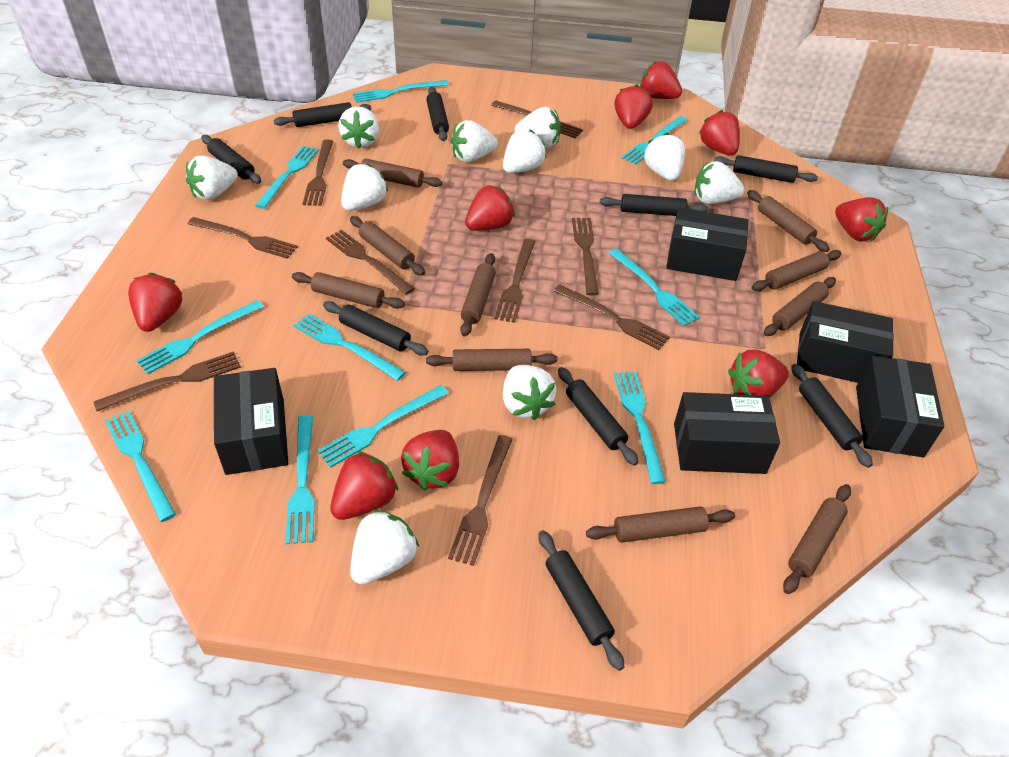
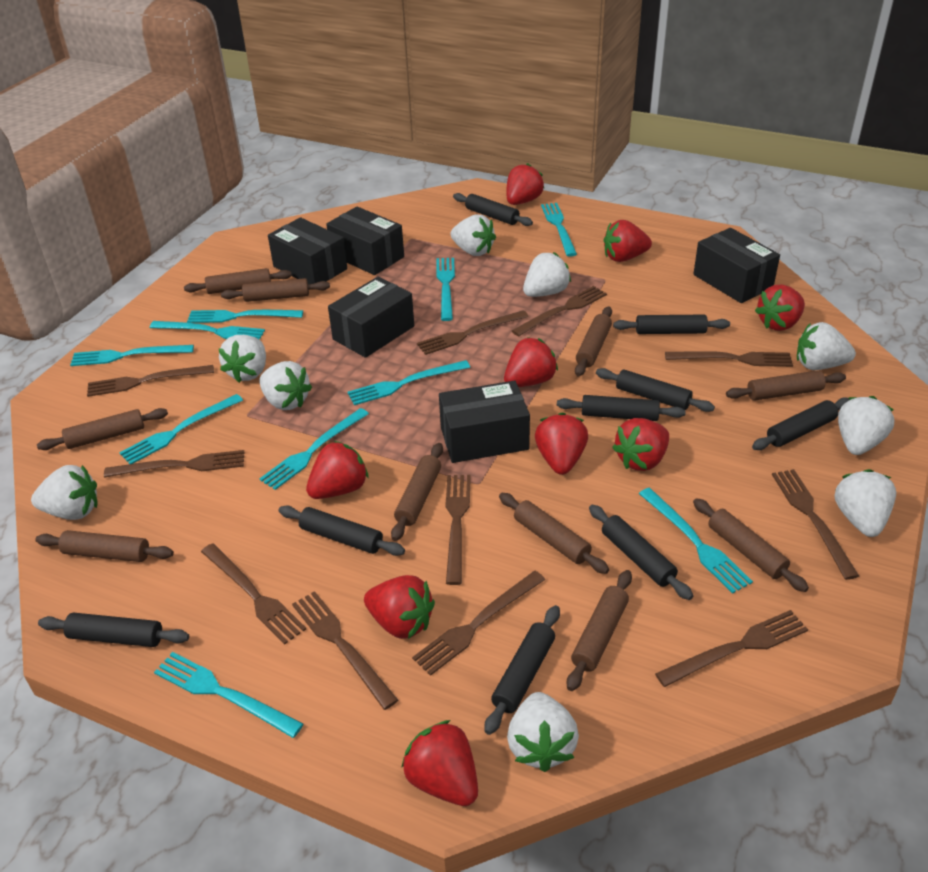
brown fork: [94,351,241,411] [187,217,298,259] [303,139,333,206] [326,230,415,295] [448,435,513,566] [491,101,583,139] [494,239,536,323] [553,284,670,350] [572,218,599,296] = 9 -> [87,365,214,397] [104,450,244,478] [201,543,306,645] [292,591,398,710] [412,571,545,676] [417,310,529,355] [445,475,471,585] [512,286,607,336] [655,610,808,687] [665,351,793,367] [772,469,859,580] = 11
white strawberry: [186,156,238,200] [338,106,379,149] [341,163,388,211] [350,510,419,585] [451,120,498,162] [503,129,546,173] [503,365,556,420] [515,107,561,148] [644,133,685,181] [694,161,745,204] = 10 -> [31,465,97,520] [219,335,266,383] [259,361,312,410] [451,214,496,256] [507,692,579,772] [523,252,571,297] [797,322,856,370] [834,469,896,537] [838,396,894,455] = 9

